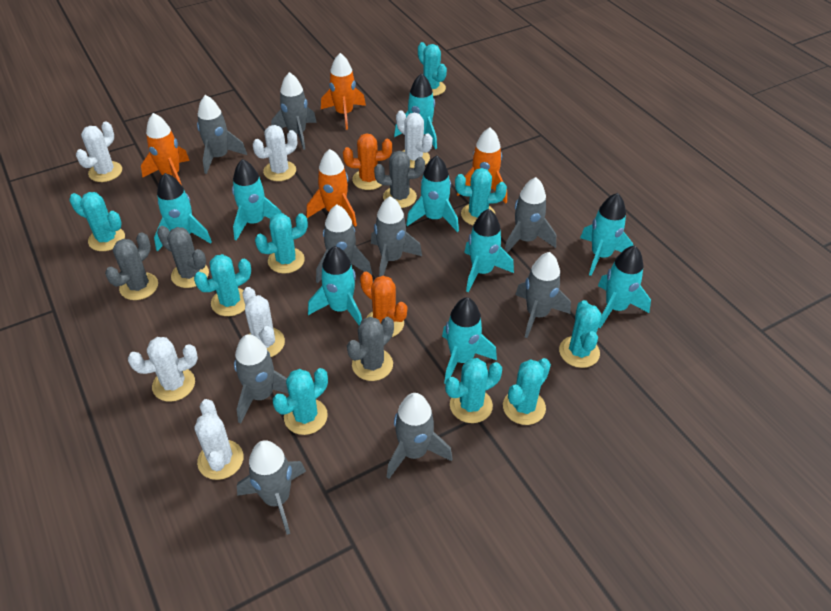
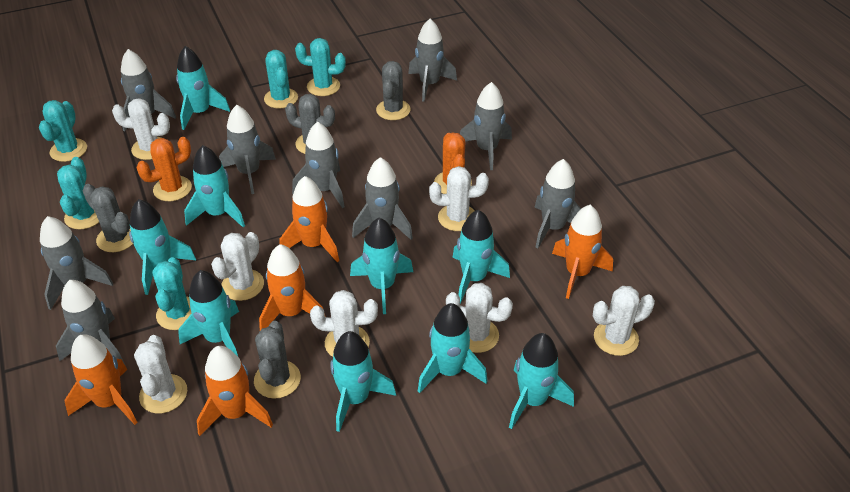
orange rocket: [141,113,190,184] [306,149,357,226] [321,53,366,130] [457,127,507,203] = 4 -> [64,334,138,425] [197,346,273,436] [259,244,326,330] [279,176,339,262] [552,205,613,299] = 5
turquoise cactus: [69,192,125,251] [194,254,251,316] [255,213,308,274] [273,368,328,435] [418,42,447,96] [445,358,502,423] [455,168,507,225] [503,358,551,425] [559,300,602,368] = 9 -> [39,100,87,162] [57,157,99,230] [152,257,191,330] [264,50,298,108] [295,38,346,96] = 5
white cactus: [76,122,122,182] [128,337,198,402] [194,399,243,480] [243,287,285,357] [253,125,297,181] [396,110,433,168] = 6 -> [112,98,170,160] [134,335,187,414] [211,232,264,301] [310,290,378,357] [429,166,489,231] [446,283,513,353] [593,286,655,356] = 7

